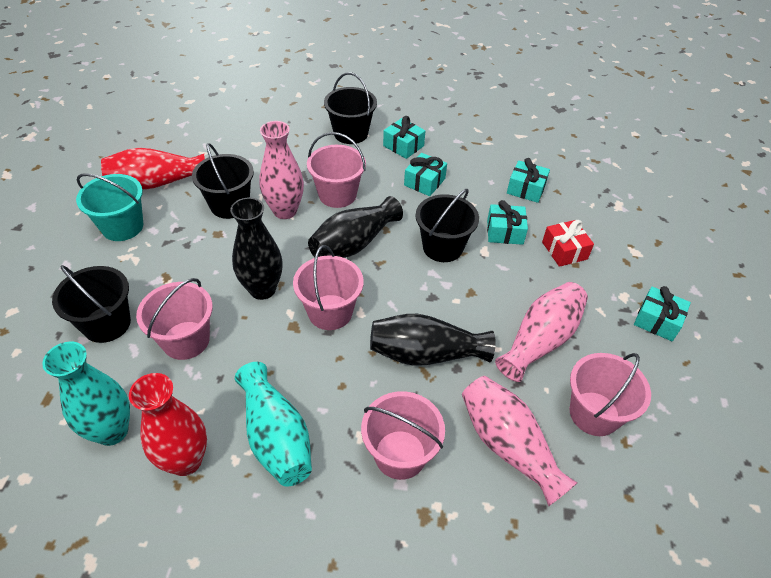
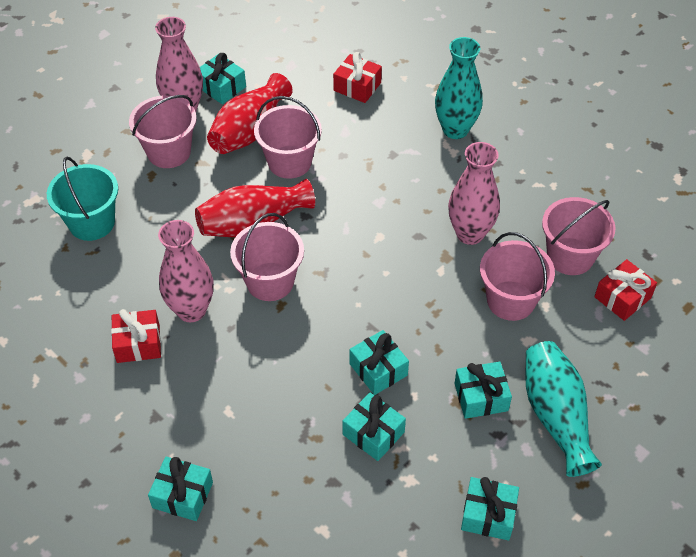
black bucket: [52,265,131,343] [192,143,254,219] [324,72,377,144] [416,189,479,262] = 4 -> none = 0
black vase: [230,198,283,300] [308,196,403,258] [370,314,496,366] = 3 -> none = 0
red gift: [542,220,594,267] = 1 -> [111,309,161,363] [333,52,382,103] [594,259,657,321] = 3
turquoise gift: [383,116,425,159] [404,153,447,196] [487,200,528,245] [507,158,550,203] [634,286,691,341] = 5 -> [148,456,213,521] [200,53,246,104] [342,393,406,461] [349,330,409,395] [454,362,512,419] [461,477,519,540] = 6

